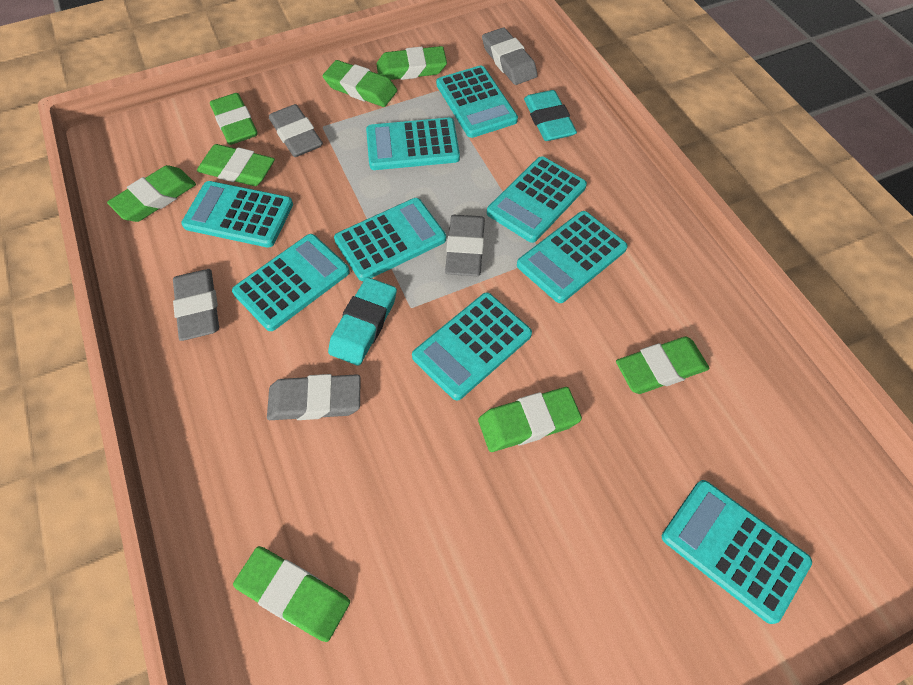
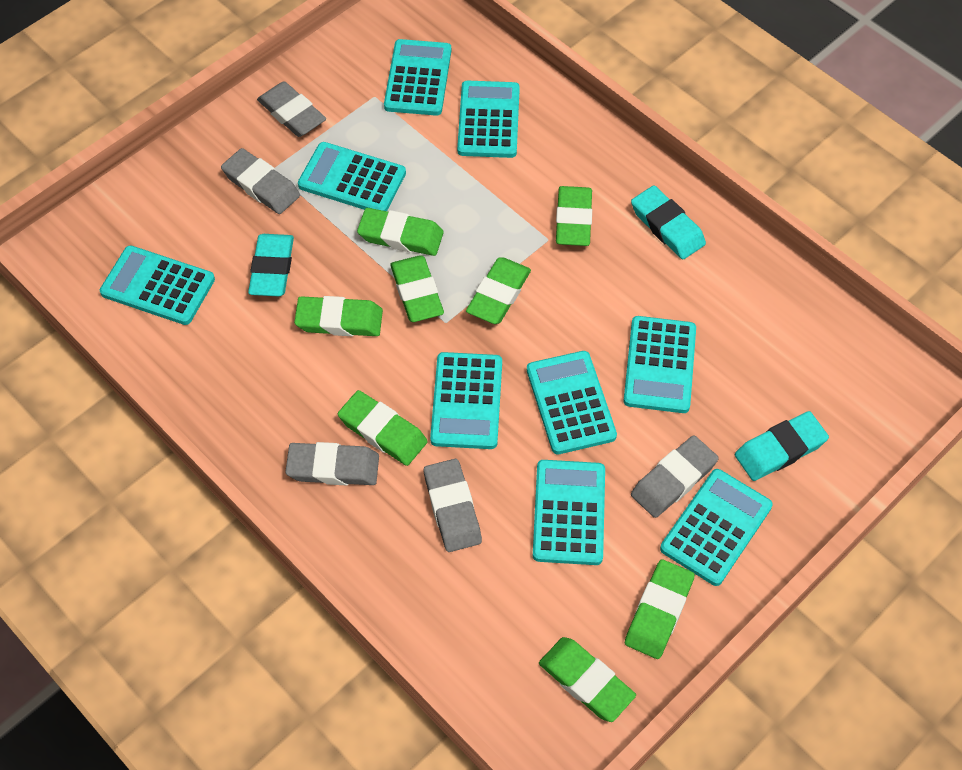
turquoise eraser: [328,277,397,366] [524,90,577,141] = 2 -> [248,234,294,296] [631,186,706,259] [735,411,829,481] = 3

